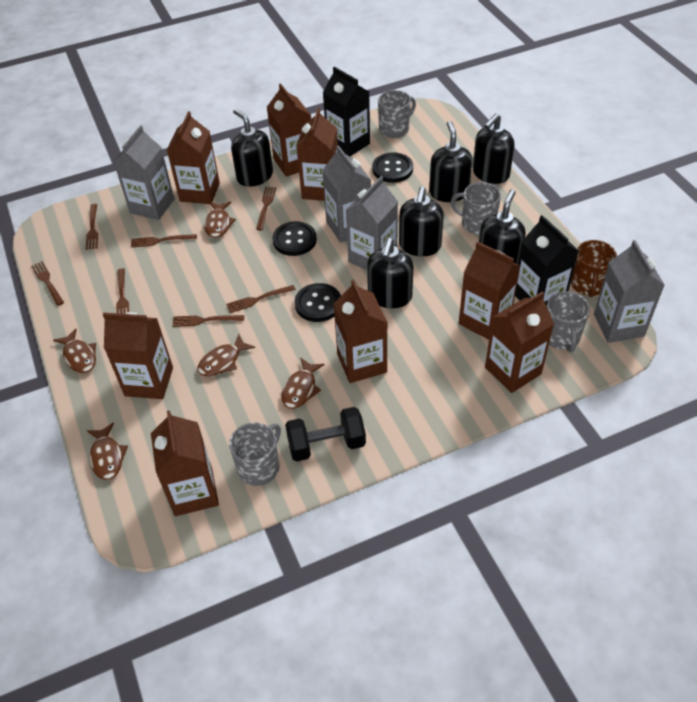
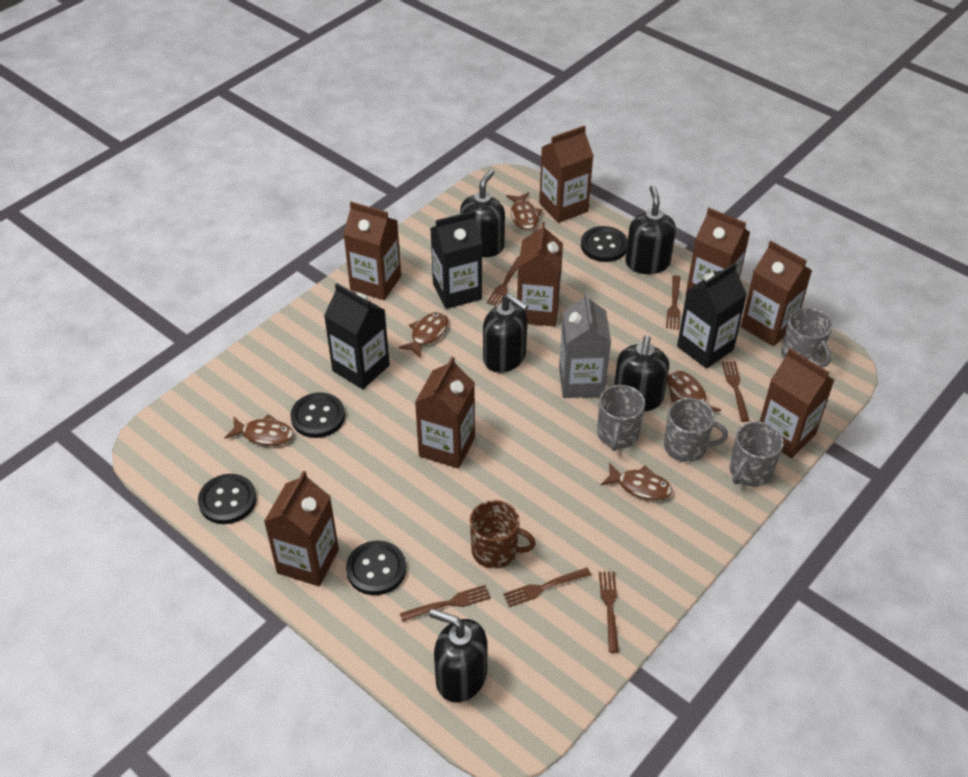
black button: [272,221,317,256] [294,283,341,322] [372,152,413,183] = 3 -> [198,474,256,524] [290,393,345,438] [346,541,406,595] [581,226,628,262] = 4
black carton: [323,67,370,156] [515,215,579,306] = 2 -> [324,283,390,389] [430,211,482,309] [677,263,747,369] = 3
black dumbbell: [285,407,366,462] = 1 -> none = 0
black soap dispenser: [231,109,273,187] [367,238,414,308] [399,186,444,256] [429,121,472,202] [473,114,515,184] [479,189,526,265] = 6 -> [429,609,487,703] [460,169,505,257] [483,293,528,373] [614,335,669,411] [625,185,676,274] = 5
brown fork: [31,261,64,306] [86,204,98,250] [116,268,129,314] [131,234,197,247] [172,315,244,327] [226,285,296,313] [256,187,276,230] = 7 -> [400,585,491,622] [487,257,520,306] [503,568,591,607] [599,572,619,653] [666,275,680,330] [722,361,749,422] = 6
grey carton: [114,125,174,220] [322,145,371,243] [346,176,398,270] [594,240,665,343] = 4 -> [559,291,611,398] = 1

